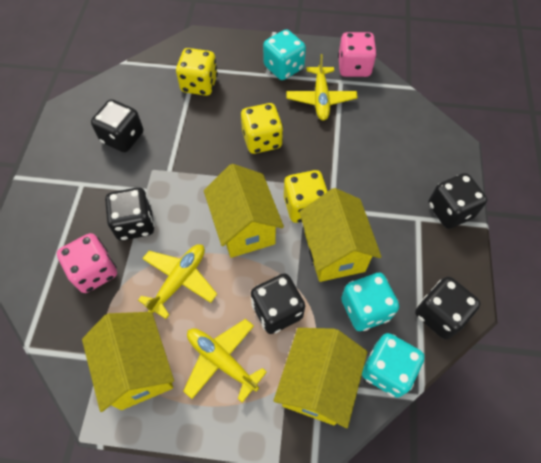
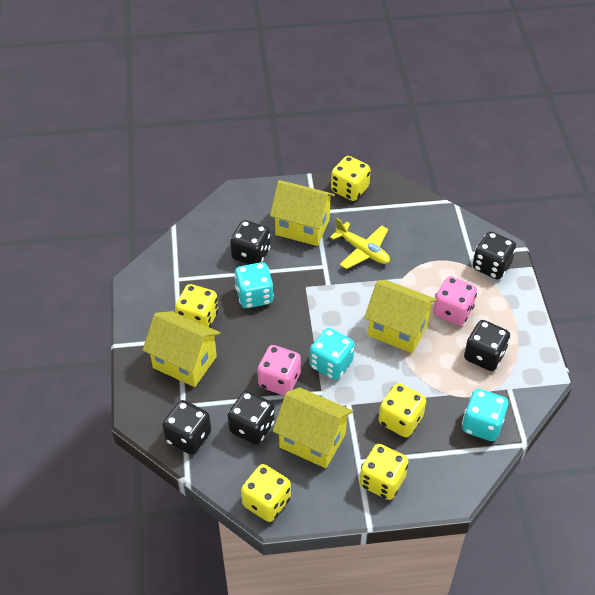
yellow dice: [176,48,218,96] [241,103,283,154] [284,170,328,223] = 3 -> [175,284,218,327] [241,464,291,522] [331,156,371,201] [360,444,408,500] [378,383,426,437] = 5
yellow plane: [138,244,217,319] [183,319,267,403] [286,54,358,120] = 3 -> [330,218,390,269] = 1

